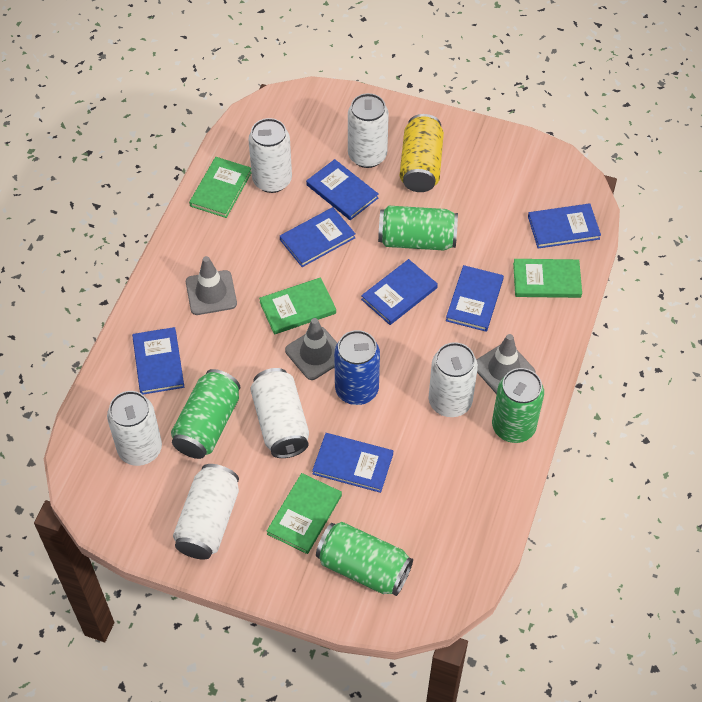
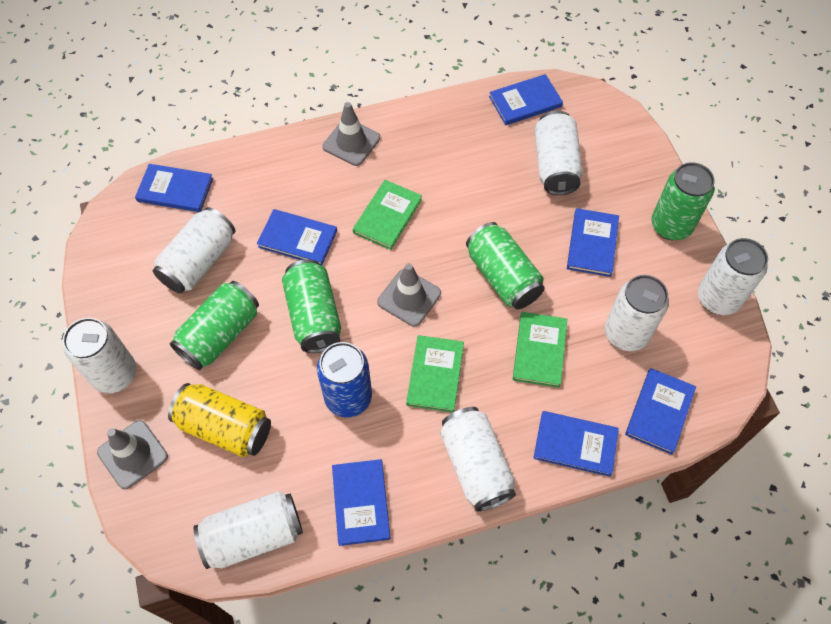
green book: [189,157,252,218] [259,277,336,335] [267,473,342,554] [513,259,582,298] = 4 -> [353,180,422,250] [406,335,464,412] [513,312,567,388] = 3
white can: [107,391,162,466] [173,464,239,560] [248,118,292,193] [250,368,309,458] [348,93,389,168] [429,342,478,417] = 6 -> [63,318,136,393] [153,207,236,294] [194,491,303,569] [440,407,516,512] [535,111,583,195] [605,275,669,351] [698,238,768,315] = 7

